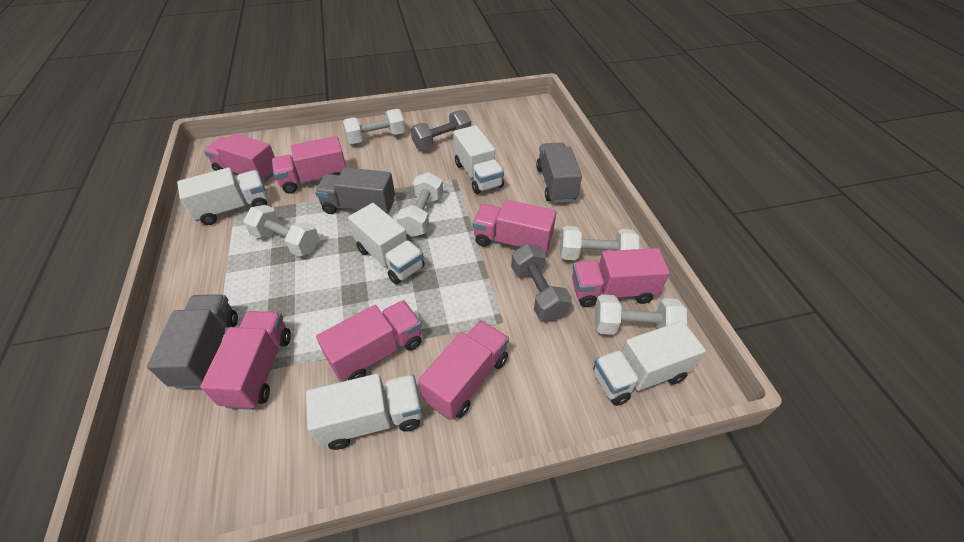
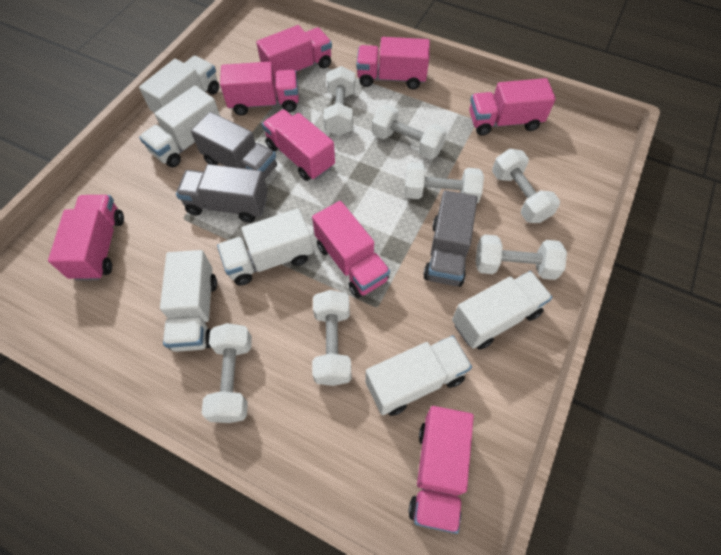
grey dumbbell: [410,110,471,150] [511,244,572,321] = 2 -> none = 0
pink truck: [200,311,291,410] [204,133,275,182] [272,136,346,194] [316,300,422,382] [418,320,509,420] [473,200,556,253] [572,248,670,307] = 7 -> [48,195,124,281] [220,62,299,116] [256,25,332,78] [262,109,335,181] [312,201,390,298] [356,37,430,89] [408,406,474,534] [469,78,556,136] = 8
white dumbbell: [243,205,320,257] [343,109,405,144] [396,172,443,237] [560,226,639,260] [594,294,687,335] = 5 -> [202,323,252,423] [312,290,352,386] [323,66,355,136] [372,105,447,159] [404,162,484,203] [475,234,567,280] [492,149,560,223] = 7
white truck: [177,167,268,225] [306,374,422,450] [348,203,425,285] [453,125,504,194] [593,321,706,406] = 5 -> [139,56,219,113] [139,86,220,167] [160,250,217,352] [217,209,313,286] [365,335,472,416] [452,271,552,350] = 6

